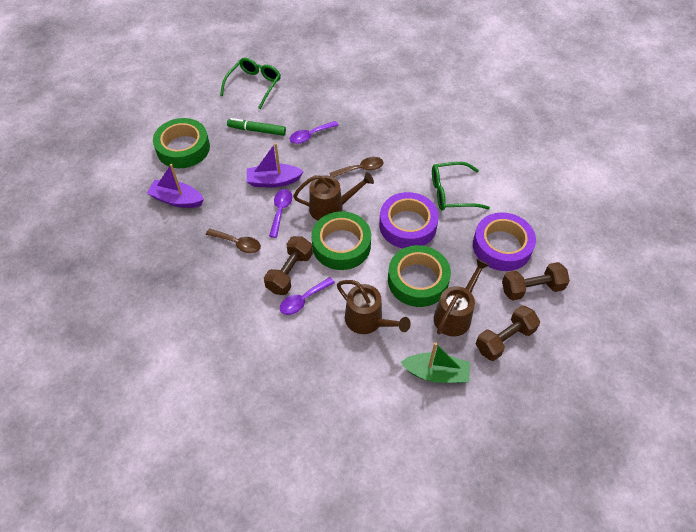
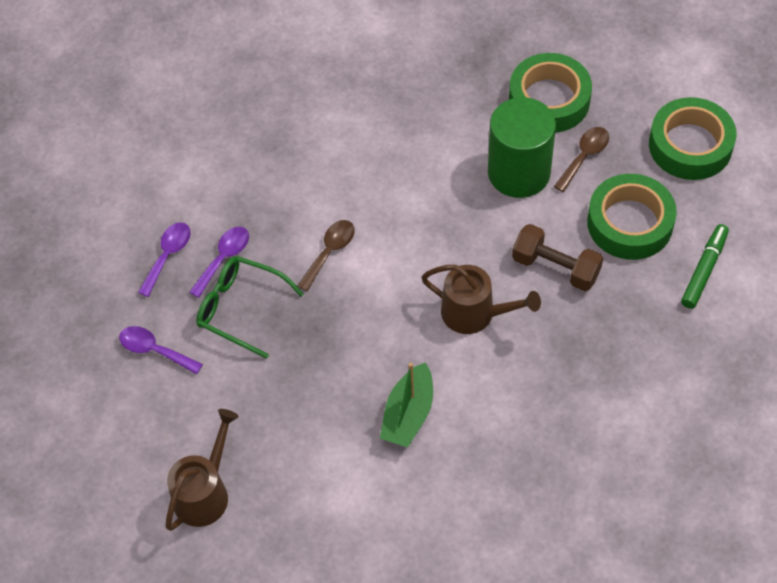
brown dumbbell: [264,236,313,295] [476,305,540,361] [502,262,570,301] = 3 -> [512,224,603,291] = 1
brown watering can: [293,172,374,221] [337,280,411,334] [434,258,489,336] = 3 -> [165,409,239,531] [422,265,541,334] = 2
green cylinder: none = 0 -> [488,97,556,198] = 1
green glasses: [220,58,281,109] [432,162,490,211] = 2 -> [196,256,304,359] = 1
purple boat: [147,164,204,208] [247,143,304,187] = 2 -> none = 0
purple tape: [379,192,439,248] [473,212,536,271] = 2 -> none = 0

